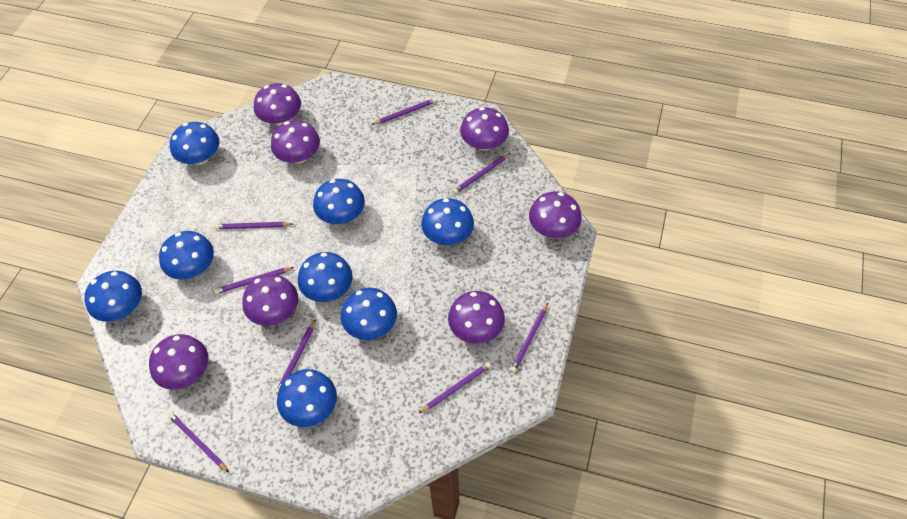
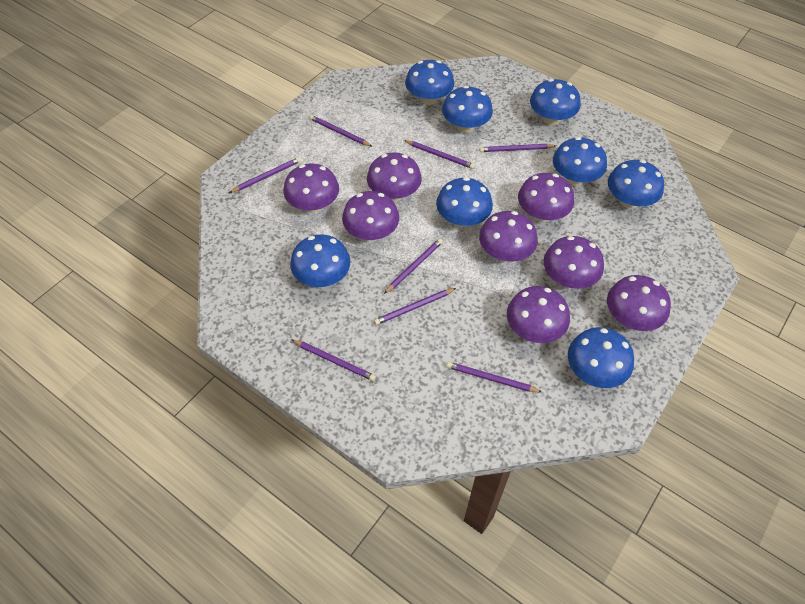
purple mushroom: [149,334,208,390] [242,274,298,326] [254,83,301,126] [271,120,320,163] [448,291,505,344] [460,107,509,151] [529,192,582,238] = 7 -> [283,163,339,213] [342,191,399,241] [367,152,422,201] [479,211,538,262] [507,286,570,343] [518,173,574,222] [544,236,604,289] [607,275,671,331] = 8

